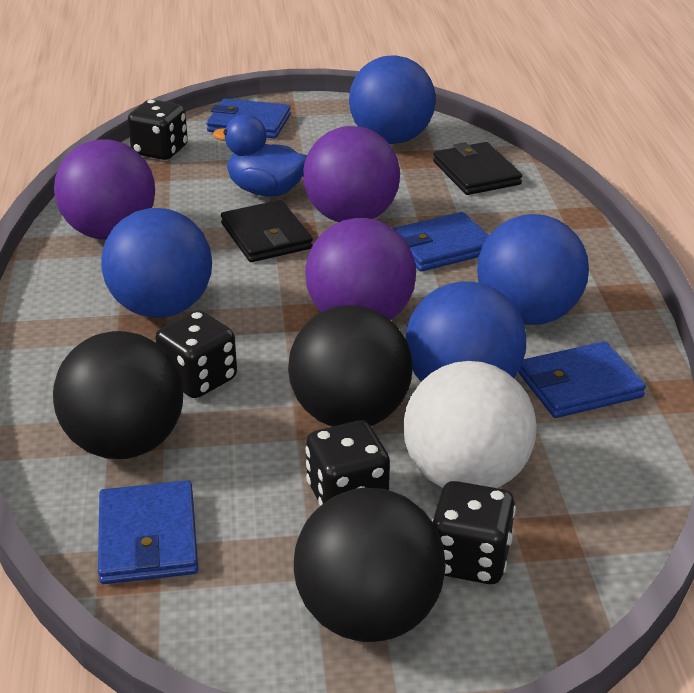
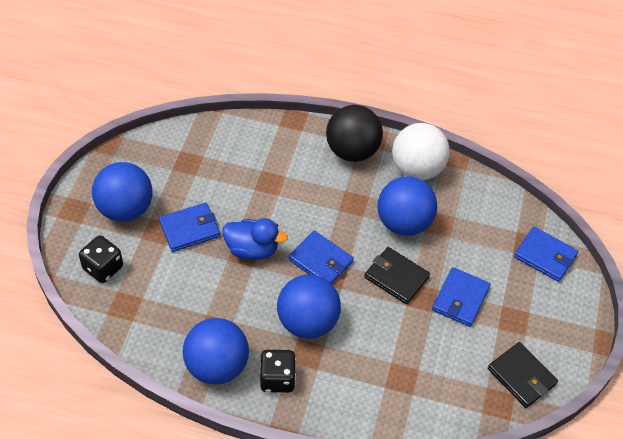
black ball: [53,331,183,459] [288,305,413,427] [294,488,446,642] = 3 -> [326,105,383,162] = 1
black dice: [128,99,188,160] [155,311,237,398] [305,420,390,506] [432,481,516,584] = 4 -> [79,235,123,283] [260,350,296,393] = 2
purple ball: [54,139,155,239] [303,126,400,222] [305,218,416,320] = 3 -> none = 0

